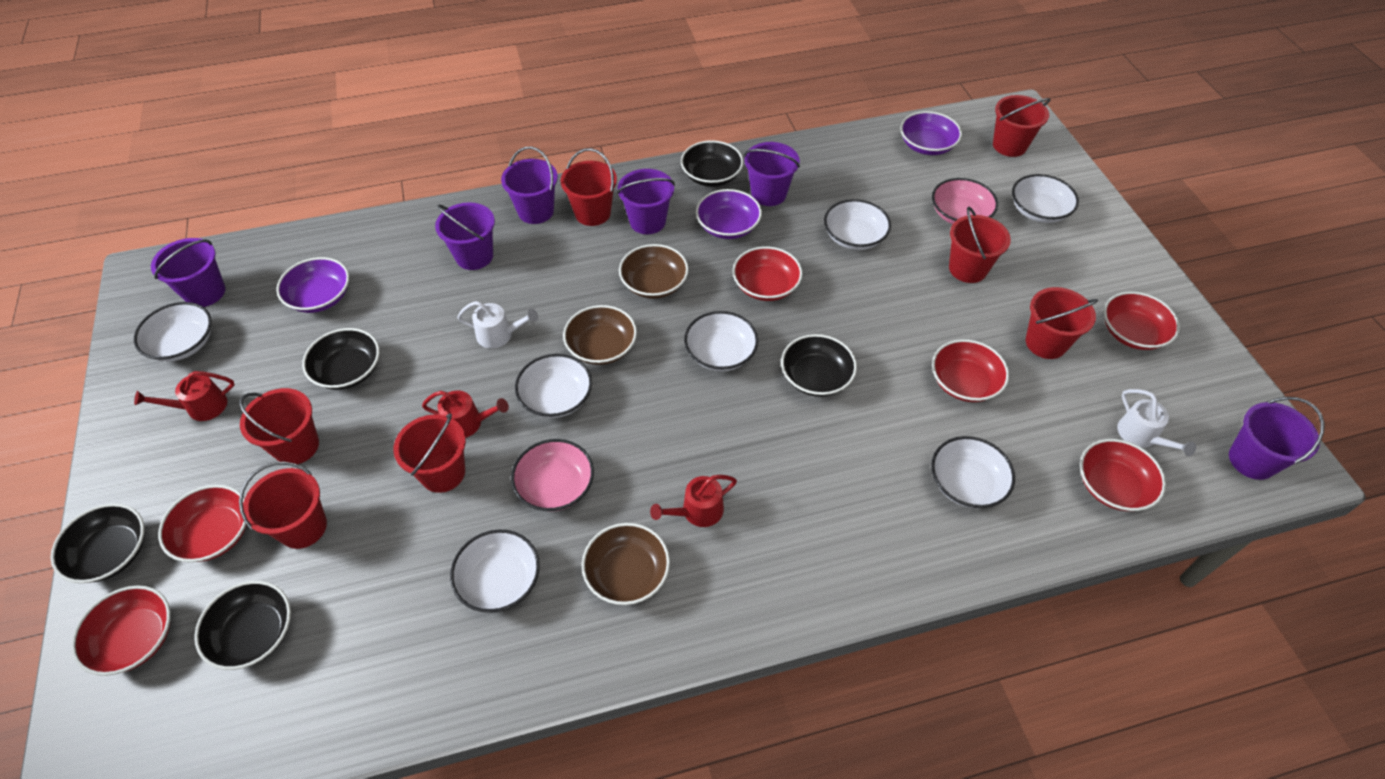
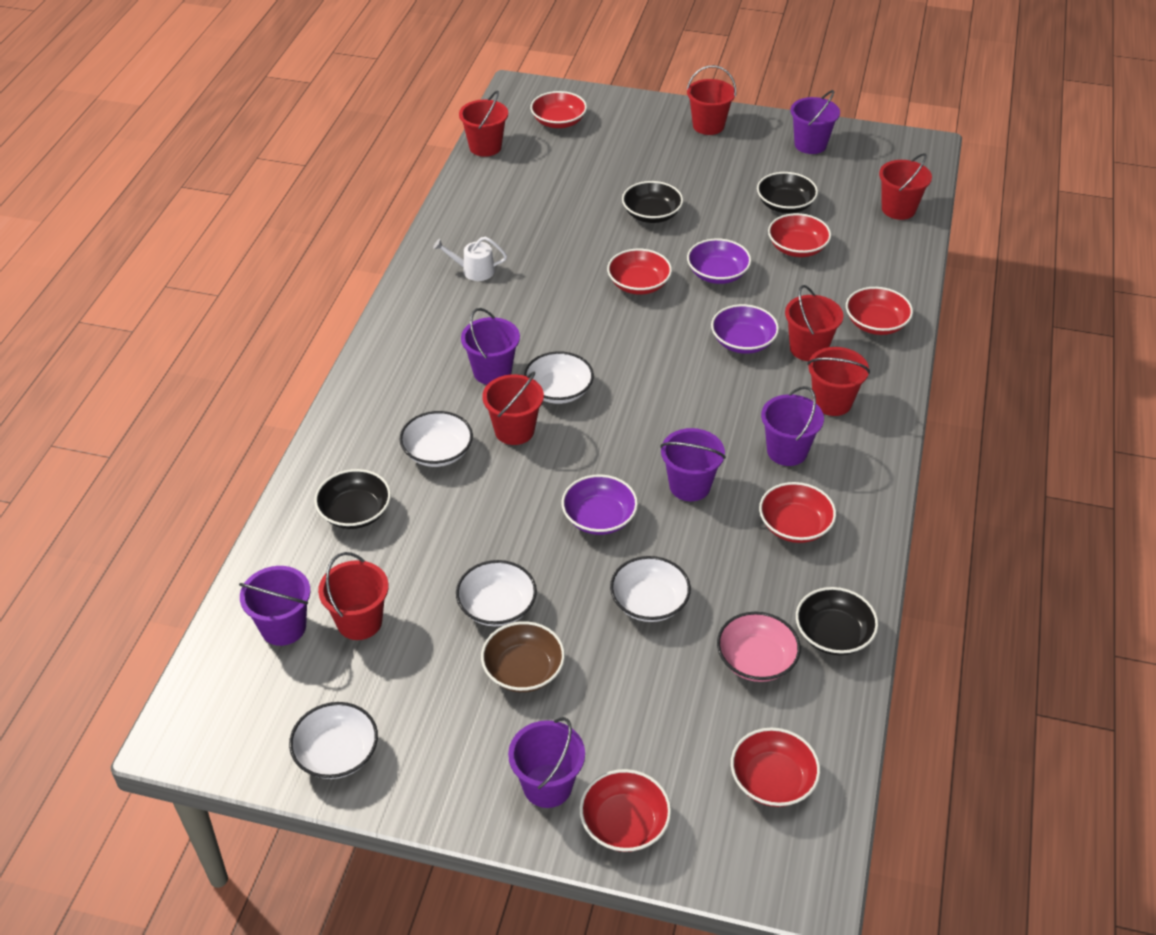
black bowl: [50,503,144,583] [194,581,291,670] [302,328,380,390] [681,140,744,187] [781,334,857,397] = 5 -> [314,469,391,529] [622,181,683,223] [757,172,818,213] [796,587,878,655] = 4
brown bowl: [563,305,637,365] [582,523,670,605] [619,244,689,299] = 3 -> [481,621,565,692] = 1
pink bowl: [511,439,594,512] [932,178,998,224] = 2 -> [717,612,801,682] = 1
red bowl: [71,585,171,676] [158,485,247,562] [733,246,803,301] [932,339,1009,402] [1080,439,1166,511] [1104,291,1180,350] = 6 -> [530,91,587,128] [580,769,671,852] [607,249,672,295] [731,728,820,807] [759,482,836,543] [768,213,831,257] [846,287,913,335] = 7
red watering can: [134,371,235,421] [422,391,509,438] [650,475,737,527] = 3 -> none = 0
white bowl: [134,302,212,361] [450,529,540,613] [515,354,592,418] [684,311,758,371] [824,199,891,250] [931,436,1015,508] [1012,174,1079,223] = 7 -> [289,702,378,779] [399,411,473,467] [456,560,537,626] [524,351,594,404] [610,556,691,622] = 5
white watering can: [457,301,538,348] [1117,389,1196,456] = 2 -> [433,237,507,281] = 1

